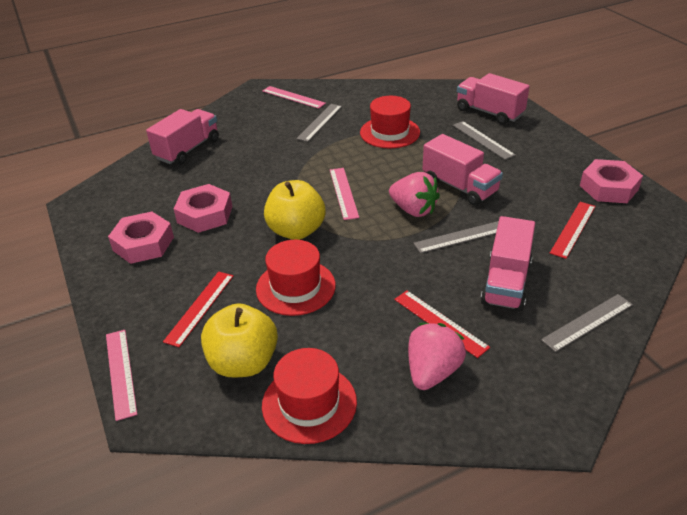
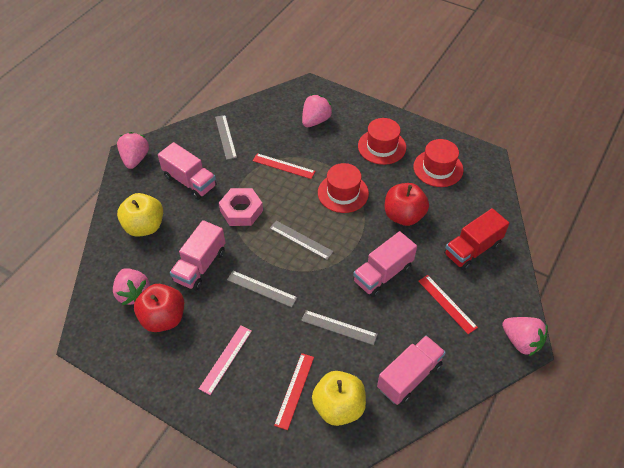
pink nut: [108,212,174,264] [174,184,232,233] [580,159,643,203] = 3 -> [219,188,263,226] = 1
pink ruler: [106,330,137,421] [263,86,326,109] [330,168,359,220] = 3 -> [199,325,252,395] = 1
pink strawberry: [389,172,440,217] [408,323,466,390] = 2 -> [113,268,150,305] [117,132,149,169] [302,94,332,127] [502,317,548,356] = 4
red apple: none = 0 -> [134,284,184,332] [385,183,429,226] = 2
red truck: none = 0 -> [444,208,509,270] = 1

